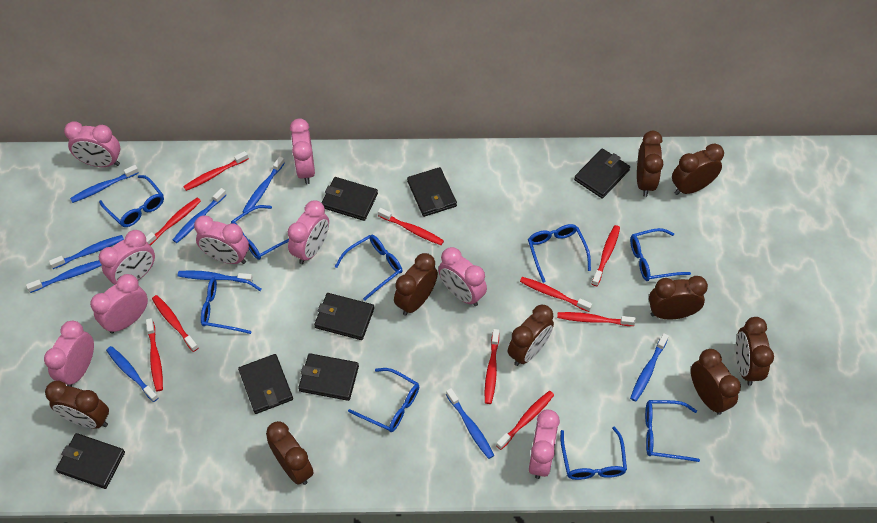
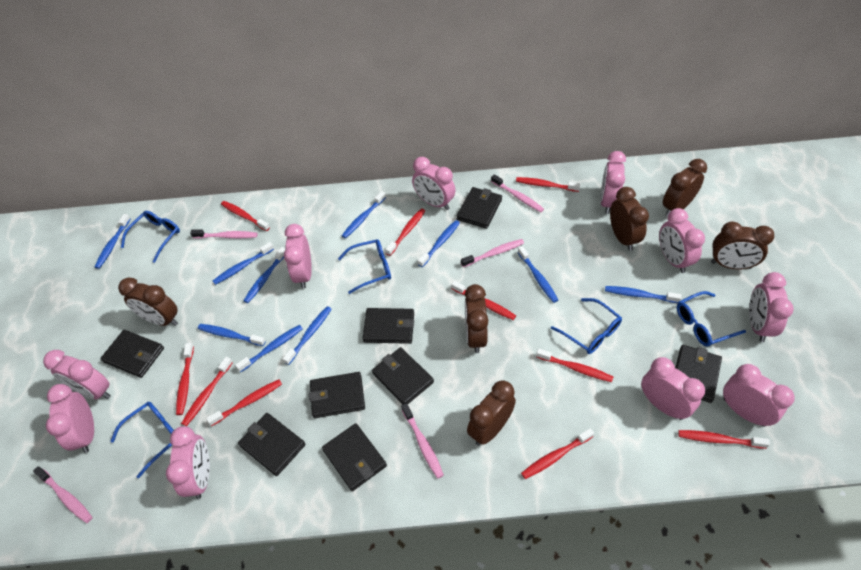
black wallet: [56,433,125,489] [238,354,293,414] [298,353,359,401] [314,293,374,340] [321,177,378,221] [407,167,457,217] [574,148,630,198] = 7 -> [100,330,164,378] [238,413,305,476] [309,372,365,418] [322,423,387,491] [363,308,414,344] [372,347,434,404] [457,187,502,229] [675,345,722,403] = 8
blue glasses: [99,175,164,227] [201,277,262,334] [231,205,289,260] [335,235,402,301] [348,368,419,432] [528,224,591,283] [560,426,627,480] [630,228,691,281] [645,400,700,462] = 9 -> [110,402,174,478] [121,211,180,263] [338,239,391,294] [551,298,622,354] [677,291,746,347] = 5
blue toothbrush: [26,260,102,293] [49,235,124,269] [70,165,139,203] [106,346,159,402] [173,188,226,243] [178,270,253,283] [242,156,285,213] [446,388,494,459] [630,333,669,402] = 9 -> [95,214,131,269] [198,324,265,346] [213,242,274,285] [235,325,303,372] [243,247,285,303] [283,306,331,365] [342,191,386,238] [418,220,460,267] [518,246,558,303] [605,286,682,303] = 10
brown clock: [45,381,109,428] [266,421,314,485] [394,253,438,316] [508,305,554,366] [637,131,663,197] [649,276,708,319] [672,143,724,195] [691,349,741,415] [736,317,774,386] = 9 -> [118,278,178,326] [465,284,488,353] [467,380,516,445] [610,187,649,251] [663,159,707,217] [711,221,774,270] = 6
pink clock: [44,321,94,387] [64,121,120,167] [90,274,148,334] [99,230,155,285] [194,215,249,264] [288,200,329,264] [290,118,315,184] [438,247,487,306] [529,410,560,479] = 9 -> [43,350,111,399] [46,384,94,453] [166,426,210,499] [284,224,312,289] [412,157,455,210] [600,151,626,214] [641,357,705,420] [659,208,705,273] [723,364,795,427] [749,272,794,342] = 10
pink toothbrush: none = 0 -> [33,466,93,523] [190,230,257,238] [401,403,444,479] [461,239,524,267] [491,174,544,212] = 5

